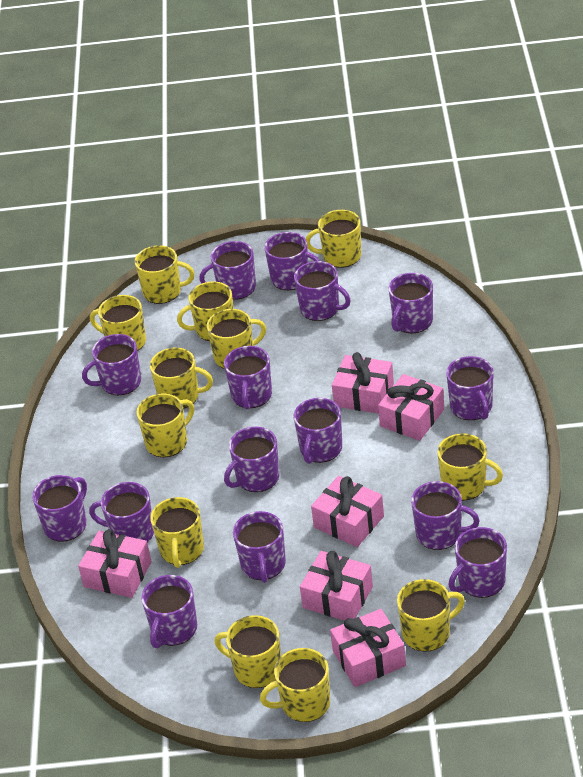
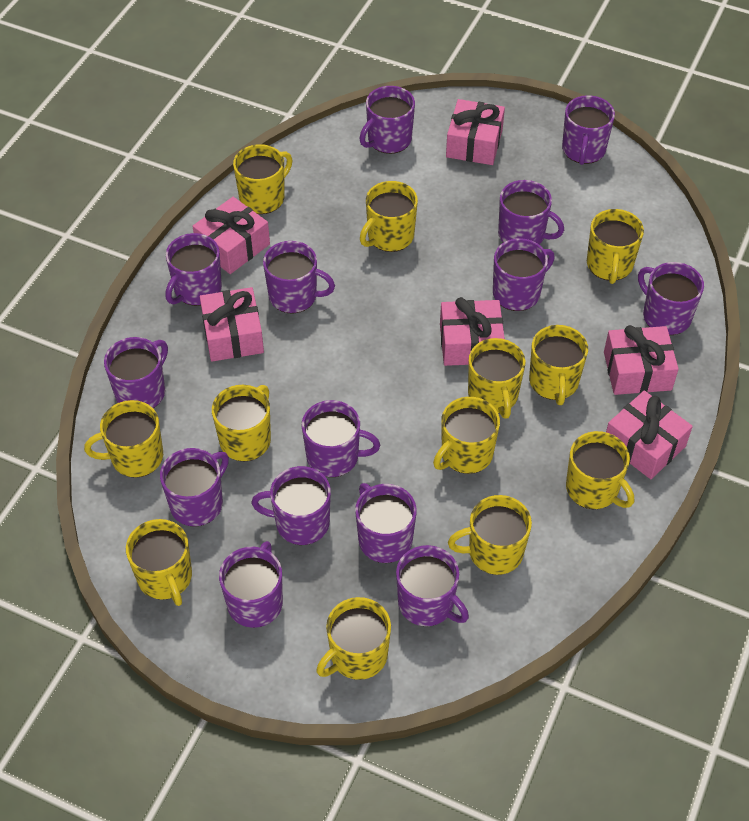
purple mug: [32,475,87,542] [82,334,141,395] [89,482,154,543] [141,575,197,648] [199,241,256,300] [224,346,272,410] [224,427,280,492] [233,511,286,583] [265,232,320,290] [294,261,351,321] [294,398,342,464] [389,273,433,333] [411,481,480,550] [446,356,494,420] [448,527,507,598] = 15 -> [104,337,168,408] [160,448,229,527] [165,233,222,306] [219,541,283,628] [251,466,331,545] [263,241,335,314] [302,400,380,477] [355,483,417,563] [359,86,415,154] [396,545,469,626] [493,238,555,311] [498,180,564,245] [562,95,615,165] [638,262,704,335] = 14

